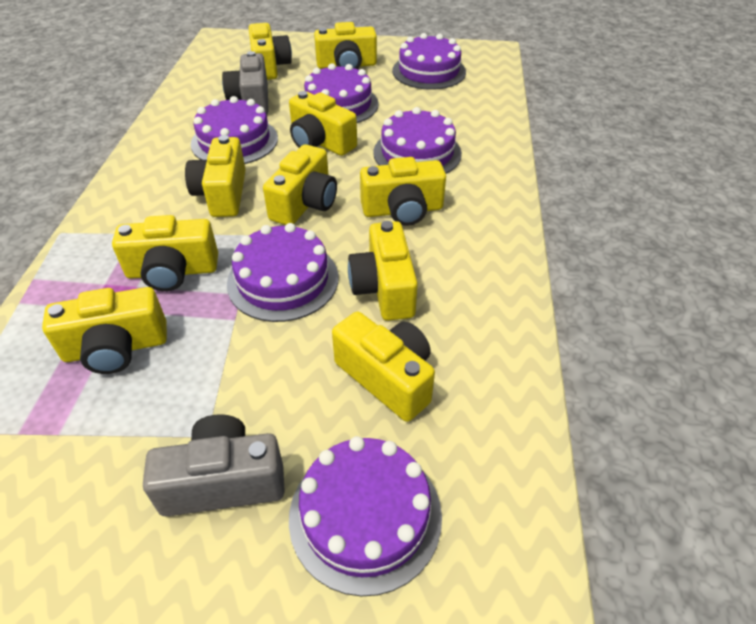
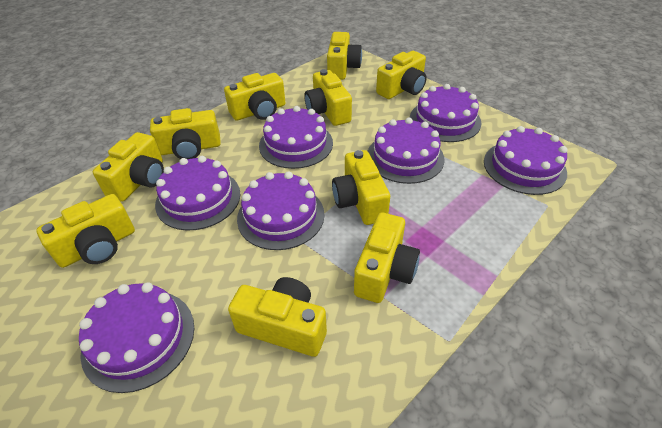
grey camera: [143,414,285,517] [222,51,269,115] = 2 -> none = 0
purple cake: [191,96,278,164] [227,223,338,322] [289,436,442,597] [304,63,379,123] [373,107,462,174] [392,33,466,90] = 6 -> [79,282,194,393] [155,156,241,231] [237,171,325,250] [259,106,333,169] [368,117,445,184] [410,84,481,142] [484,126,568,195] = 7

